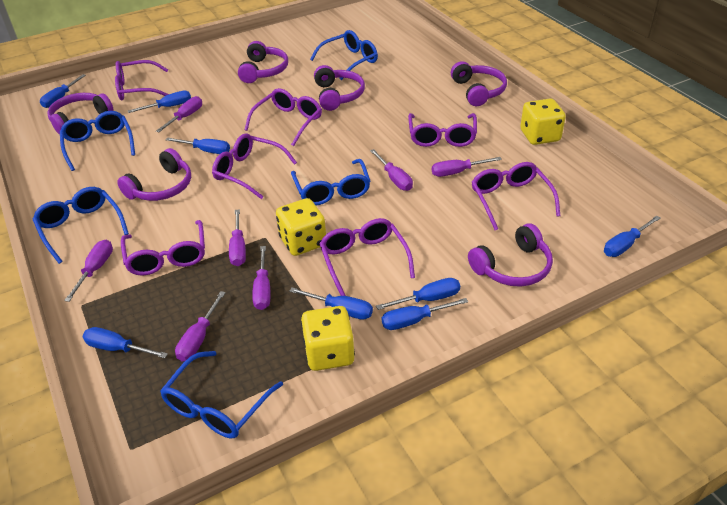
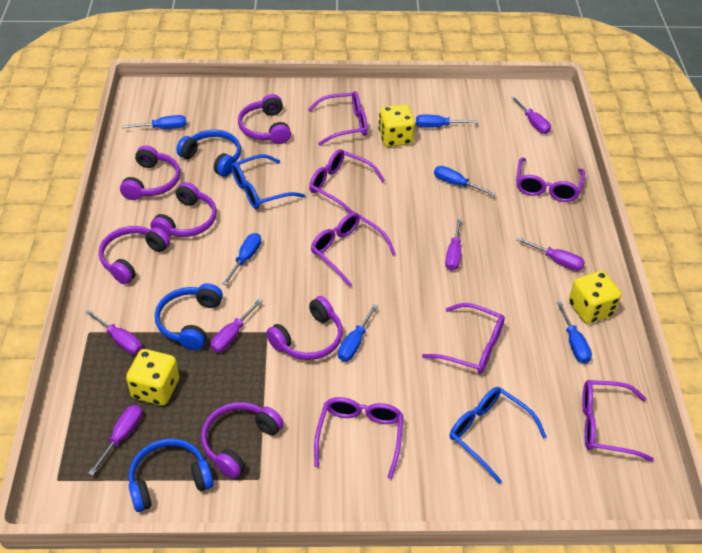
blue glasses: [32,187,129,264] [60,111,135,171] [160,351,283,438] [291,159,370,205] [310,30,378,80] = 5 -> [231,154,305,209] [450,387,547,484] = 2
blue headphones: none = 0 -> [129,439,214,512] [155,283,223,350] [176,130,241,177] = 3
blue screwdriver: [40,74,86,108] [82,327,168,358] [128,91,191,113] [166,137,230,154] [289,287,373,320] [376,278,460,310] [382,298,468,330] [604,215,661,257] = 8 -> [122,115,186,129] [222,233,261,285] [338,304,378,361] [416,115,478,127] [434,166,496,196] [557,301,592,363] = 6
purple screwdriver: [64,240,113,302] [156,96,202,132] [175,291,226,362] [229,209,246,266] [252,246,270,310] [370,149,413,191] [432,157,502,177] = 7 -> [85,309,142,354] [88,405,142,476] [211,299,263,353] [445,218,462,271] [511,96,551,134] [516,237,585,271] = 6

